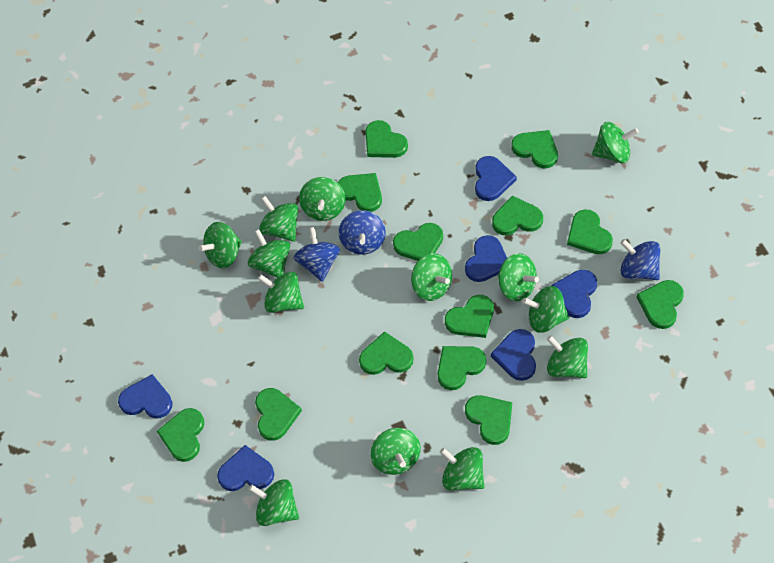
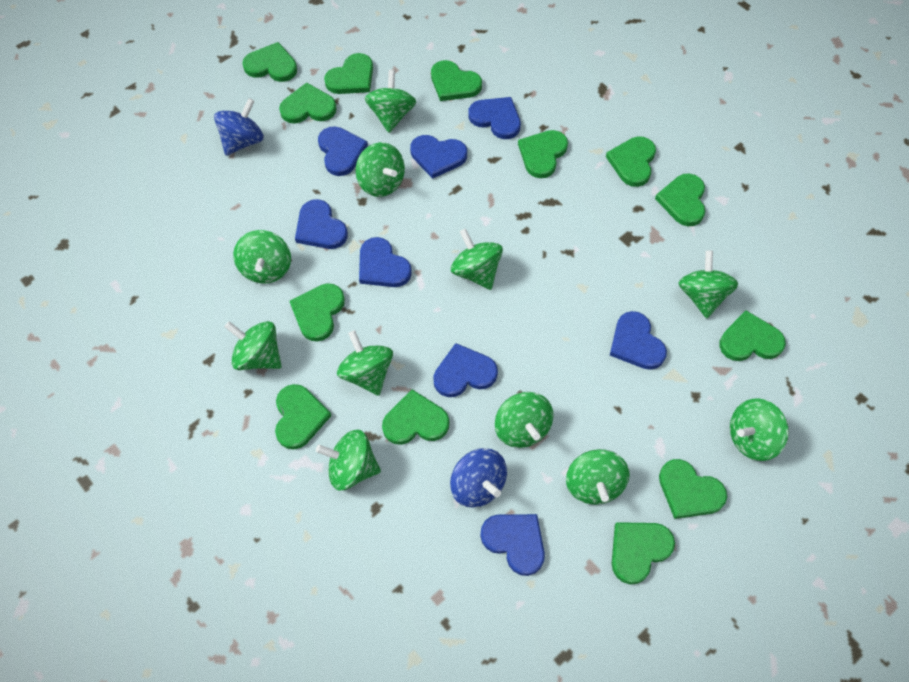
blue heart: [118,374,173,419] [217,445,274,491] [465,235,507,282] [475,156,517,201] [491,329,536,381] [551,270,597,318] = 6 -> [295,199,348,249] [318,126,368,176] [359,237,412,287] [410,135,467,179] [433,343,498,397] [468,97,521,139] [480,514,545,576] [610,311,667,370] = 8
blue spinning top: [294,227,340,282] [339,210,386,255] [620,239,661,280] = 3 -> [214,98,264,156] [450,448,507,507] = 2
green spinning top: [198,222,242,268] [248,229,290,278] [248,479,299,526] [258,272,304,313] [259,196,298,242] [299,177,345,221] [371,428,421,475] [411,253,452,301] [440,447,485,491] [498,253,539,301] [522,286,569,333] [547,336,588,378] [592,122,639,163] = 13 -> [225,321,282,370] [233,230,291,283] [316,430,381,490] [337,330,393,396] [356,142,405,197] [365,70,416,133] [451,228,503,290] [495,392,553,448] [566,449,630,505] [679,251,738,318] [730,399,789,461] = 11

